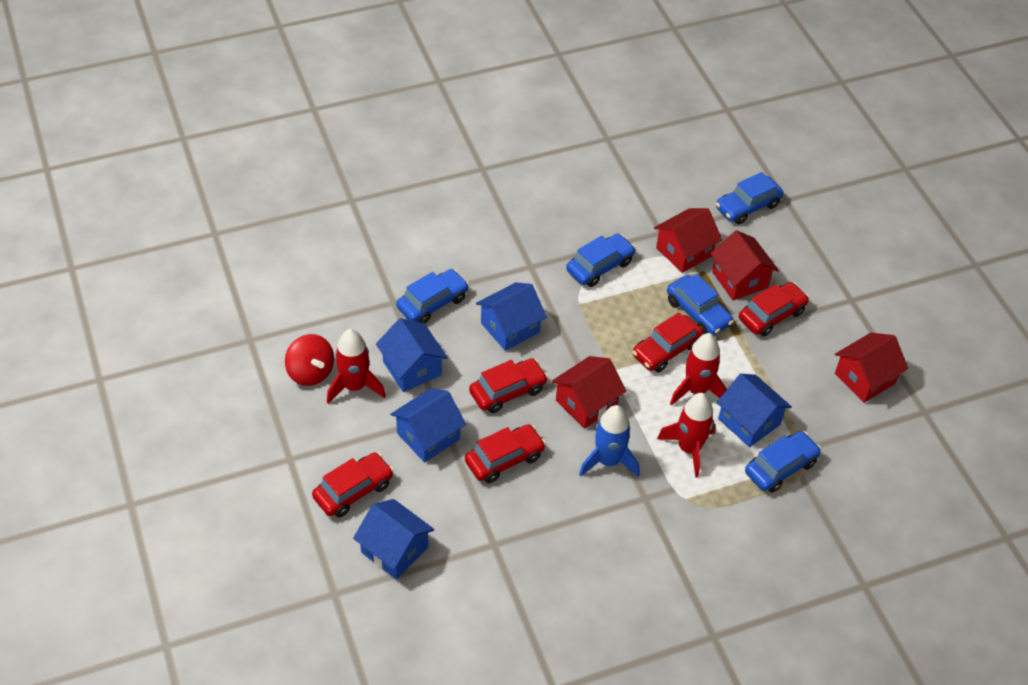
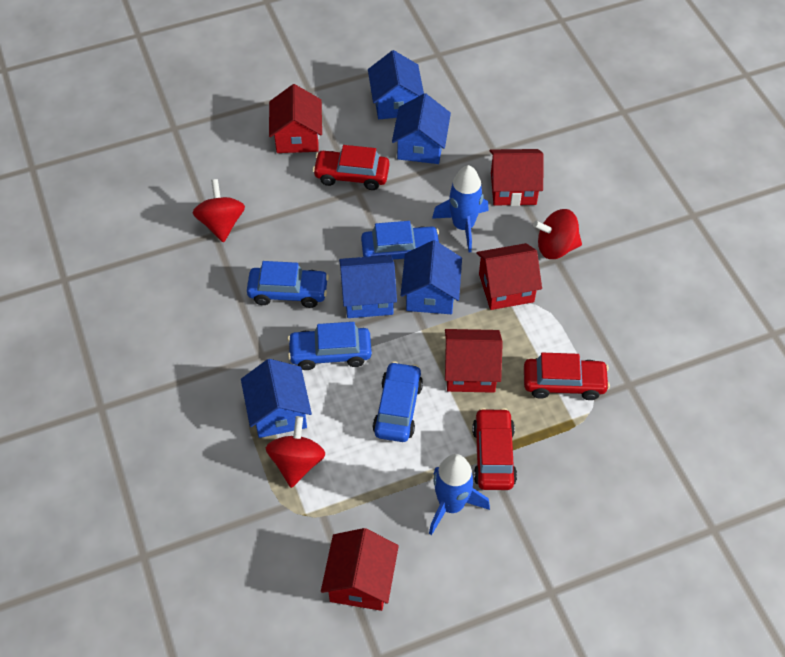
blue car: [396,269,469,323] [566,233,636,287] [667,274,734,335] [716,172,783,225] [745,431,821,493] = 5 -> [247,261,329,308] [287,322,372,370] [361,221,439,260] [372,361,423,442] = 4
blue rocket: [579,405,640,477] = 1 -> [429,454,490,535] [432,165,489,253] = 2
red car: [312,452,394,517] [465,424,546,483] [469,358,548,413] [632,312,704,373] [739,282,809,337] = 5 -> [312,145,390,190] [472,408,517,490] [524,353,610,400] = 3
red house: [552,356,626,429] [654,208,722,273] [710,230,779,300] [835,333,908,403] = 4 -> [269,84,322,153] [321,528,399,611] [445,329,503,393] [476,243,542,310] [490,149,544,206] = 5
red rocket: [327,329,386,404] [657,393,716,478] [670,333,727,406] = 3 -> none = 0
red spinning top: [285,334,334,386] = 1 -> [193,179,245,243] [266,416,325,488] [533,209,582,259] = 3

